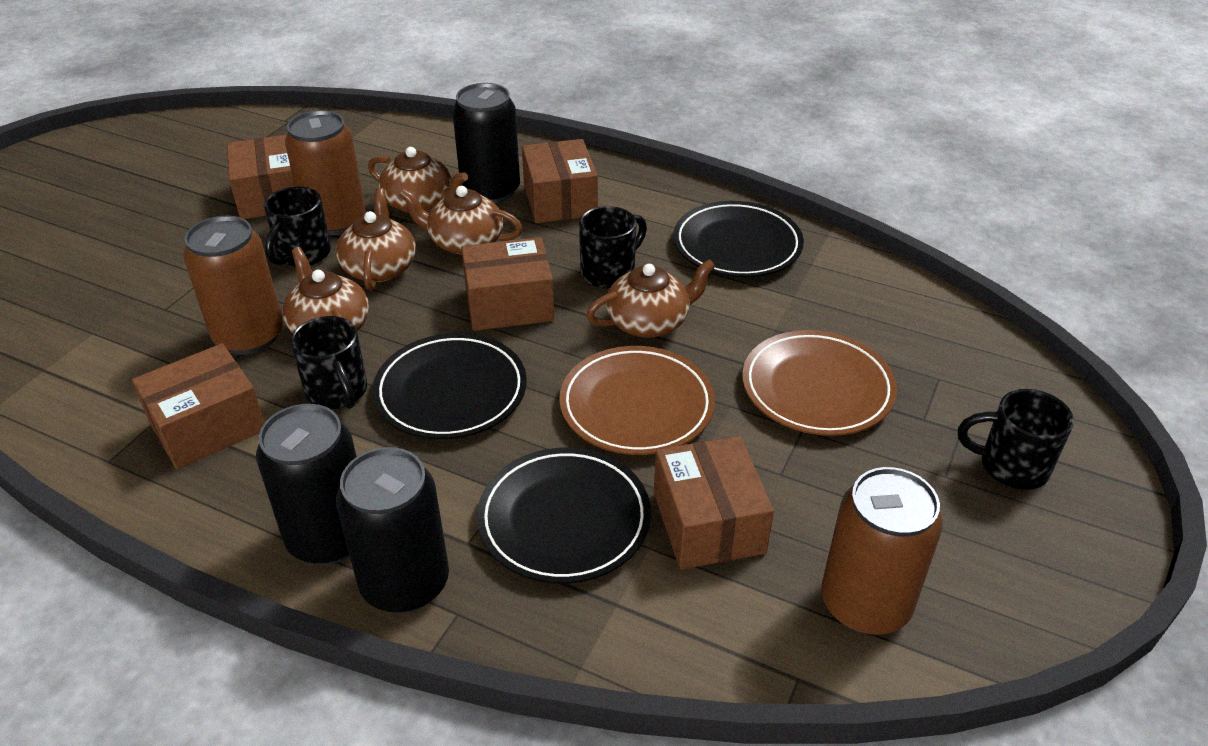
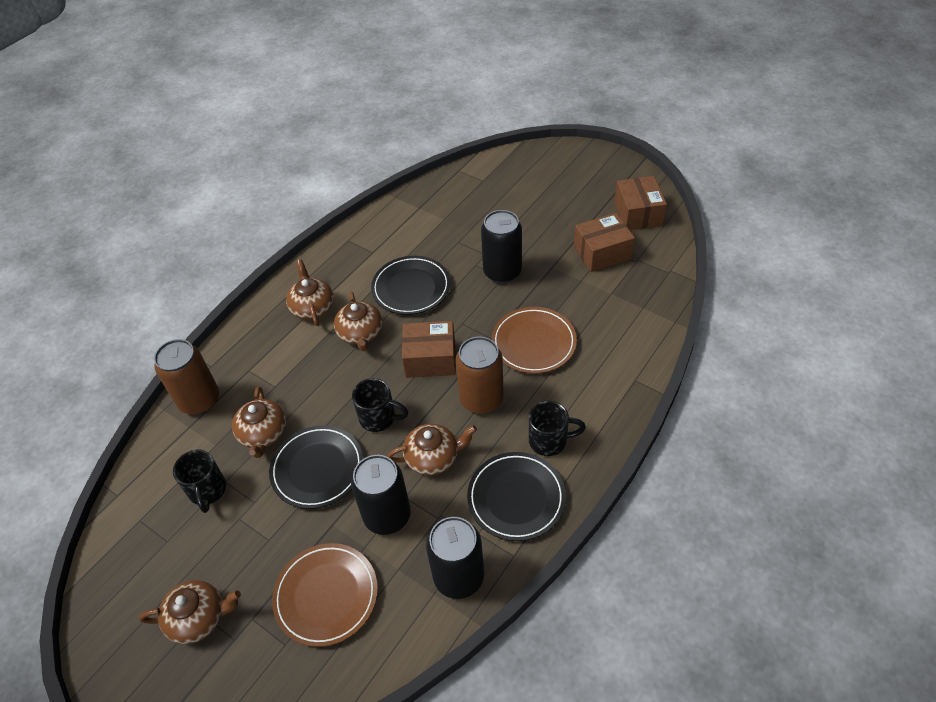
black mug: [264,187,331,267] [290,316,367,409] [579,206,647,288] [958,389,1074,490] = 4 -> [173,450,226,513] [352,378,408,432] [529,401,586,456] = 3
brown box: [132,343,265,469] [227,135,295,219] [461,237,554,331] [522,139,598,223] [654,436,774,569] = 5 -> [402,321,456,378] [574,213,635,272] [614,176,667,230] = 3
brown can: [183,216,283,355] [285,110,366,235] [821,467,943,635] = 3 -> [154,339,219,415] [456,336,504,414] = 2

